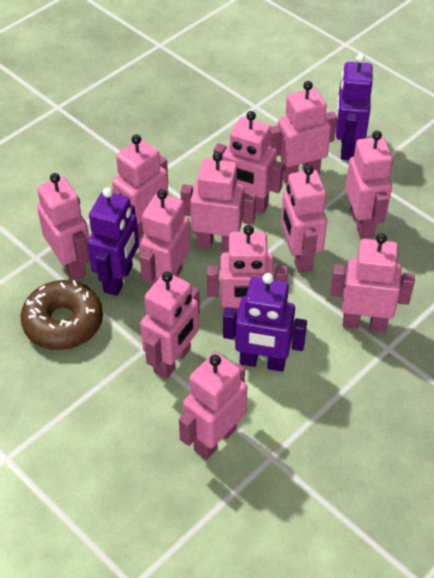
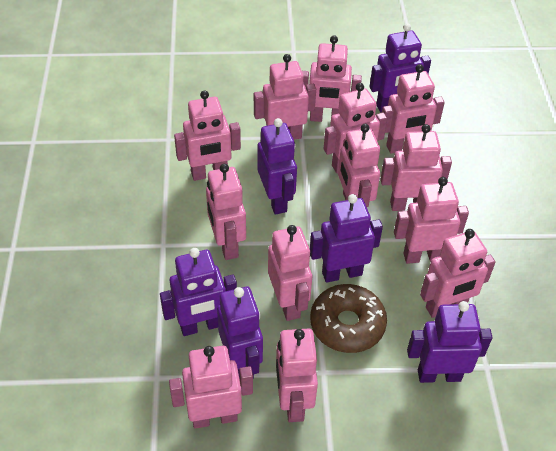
pink robot: [37,173,90,281] [112,134,168,238] [139,189,190,287] [140,271,200,379] [179,352,247,460] [180,152,256,251] [207,225,288,314] [214,111,284,214] [269,81,337,183] [281,165,327,273] [330,233,415,332] [345,131,393,238] = 12 -> [169,346,253,429] [174,90,241,181] [206,164,246,260] [254,54,316,140] [268,225,312,321] [276,328,318,422] [302,35,362,122] [323,83,387,173] [338,124,380,207] [381,124,452,211] [382,64,445,154] [394,177,469,264] [420,229,496,318] = 13
purple robot: [88,187,139,296] [223,273,307,372] [336,54,372,160] = 3 -> [160,248,237,336] [217,287,263,379] [258,118,297,215] [310,194,383,283] [369,23,431,112] [407,301,492,383] = 6

